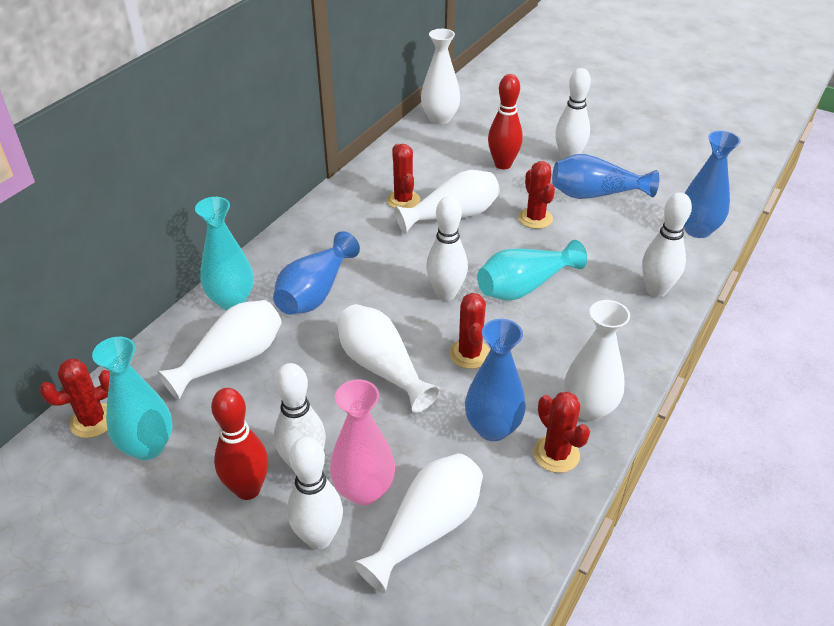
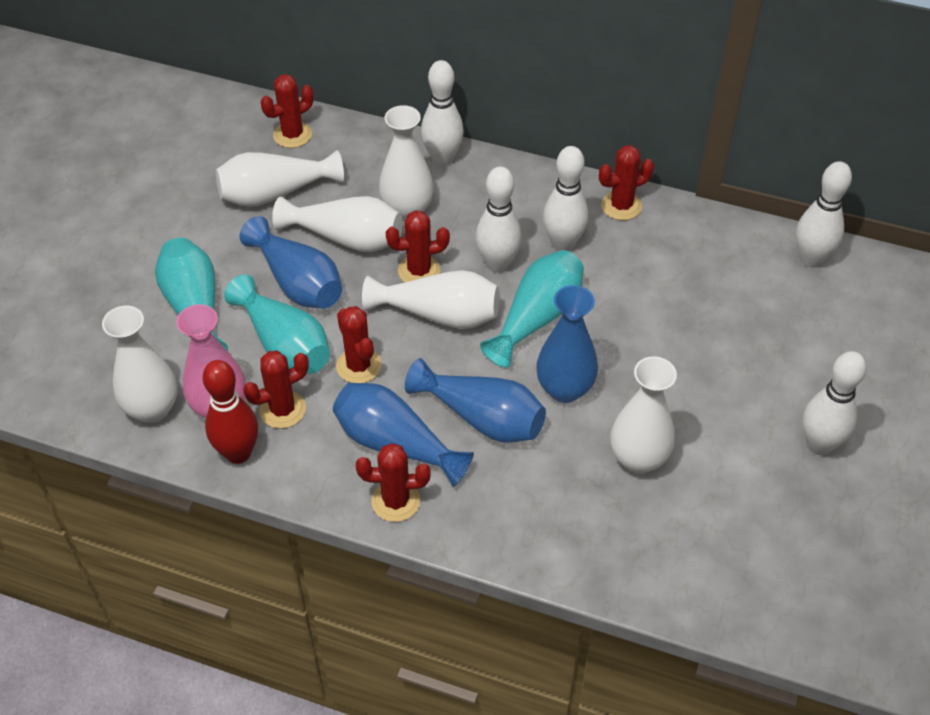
red bowling pin: [211,388,268,500] [488,74,523,169] = 2 -> [203,360,258,464] = 1
red cactus: [40,358,110,438] [387,144,420,208] [450,293,490,369] [518,161,555,229] [534,392,590,473] = 5 -> [243,351,309,429] [261,74,314,148] [336,306,382,383] [356,443,430,522] [386,210,450,282] [599,145,654,220] = 6

